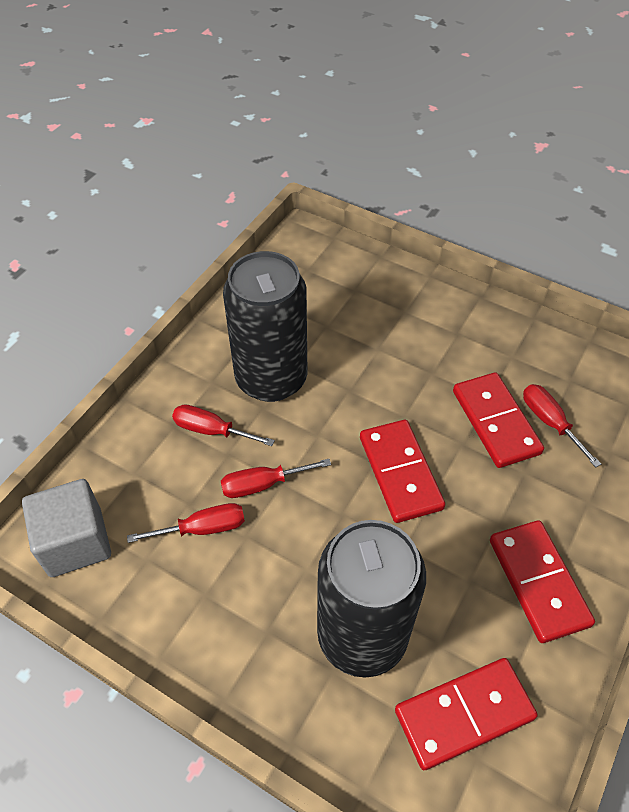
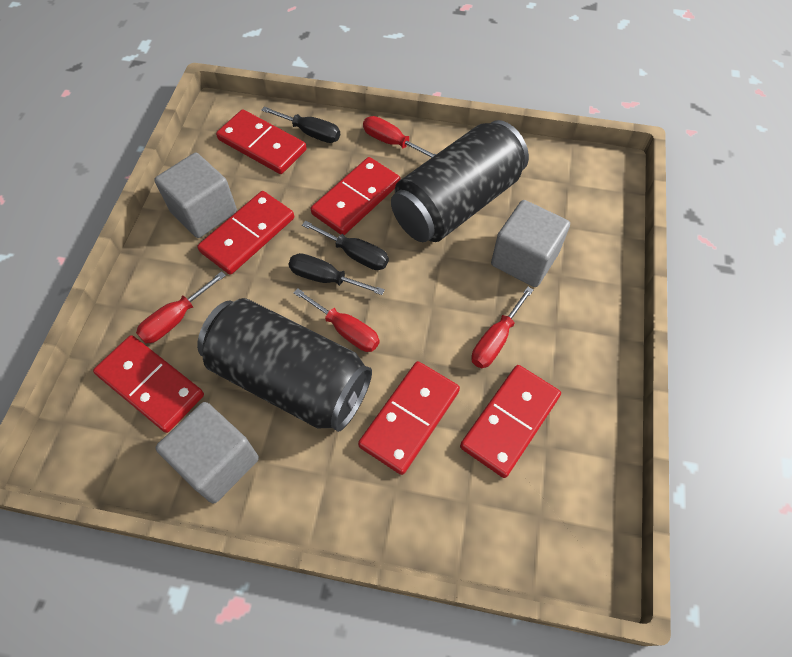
black screwdriver: none = 0 -> [261,106,340,143] [289,253,385,295] [302,221,389,270] = 3
grey cube: [22,479,111,577] = 1 -> [154,153,237,238] [156,402,259,504] [491,200,570,287] = 3
red domino: [360,420,445,523] [395,658,538,770] [453,372,544,468] [490,520,595,643] = 4 -> [93,335,204,433] [197,191,294,275] [216,109,307,174] [311,157,401,235] [358,361,460,475] [460,365,561,478] = 6

